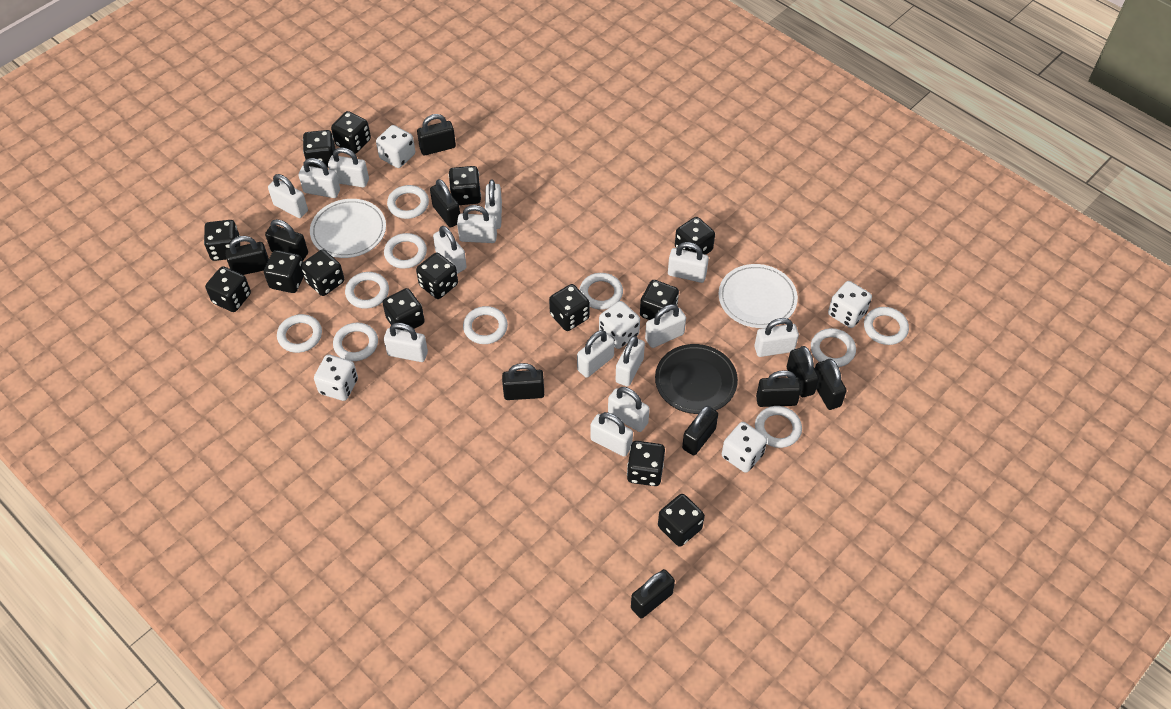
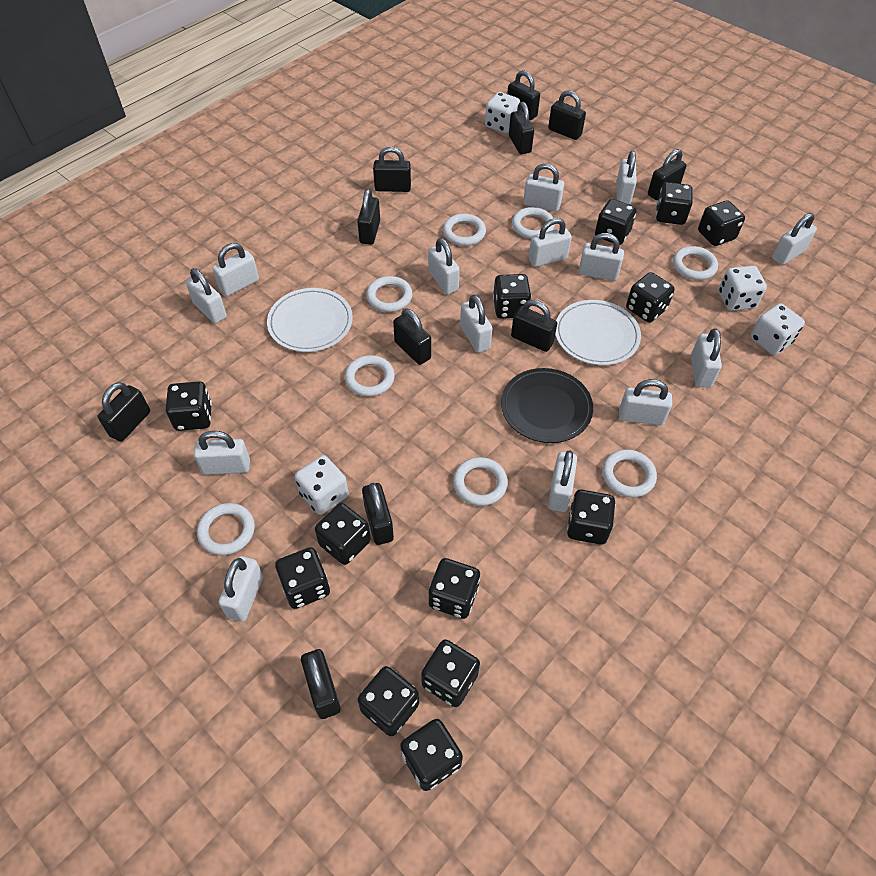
black dice: [204,220,240,261] [205,266,251,312] [264,250,304,293] [301,249,344,296] [303,130,335,168] [331,111,371,154] [382,288,425,331] [416,253,458,299] [449,166,481,205] [549,284,590,331] [627,441,665,486] [640,280,679,320] [658,494,705,547] [675,217,715,255] = 14 -> [166,381,212,431] [275,547,330,609] [315,503,371,565] [358,666,419,736] [400,719,463,791] [421,639,480,707] [429,558,480,619] [493,274,531,319] [567,490,615,545] [595,199,637,245] [626,272,675,323] [656,182,693,225] [698,200,745,246] = 13
black padlock: [225,236,269,275] [265,219,308,261] [417,114,456,155] [430,179,460,228] [502,363,544,400] [631,569,675,619] [682,406,718,455] [756,370,802,407] [787,346,819,397] [815,359,847,410] = 10 -> [98,382,150,442] [301,649,341,719] [357,189,380,245] [362,483,394,545] [373,147,411,192] [393,308,431,365] [507,70,540,120] [509,102,534,154] [511,300,557,352] [548,90,586,140] [648,149,687,200] = 11
white dice: [314,355,358,401] [376,125,415,168] [599,301,640,349] [722,422,767,473] [828,281,872,328] = 5 -> [295,455,349,515] [485,92,520,133] [719,266,767,311] [750,303,805,355] = 4
white ring: [277,314,322,353] [333,323,378,361] [345,272,389,309] [384,233,427,269] [387,185,429,219] [463,306,508,344] [579,273,623,310] [755,406,802,448] [811,328,856,367] [864,307,909,345] = 10 -> [197,503,255,555] [345,355,395,397] [366,276,413,312] [443,214,486,246] [453,457,508,506] [512,207,555,239] [602,449,657,498] [673,246,718,280] = 8

